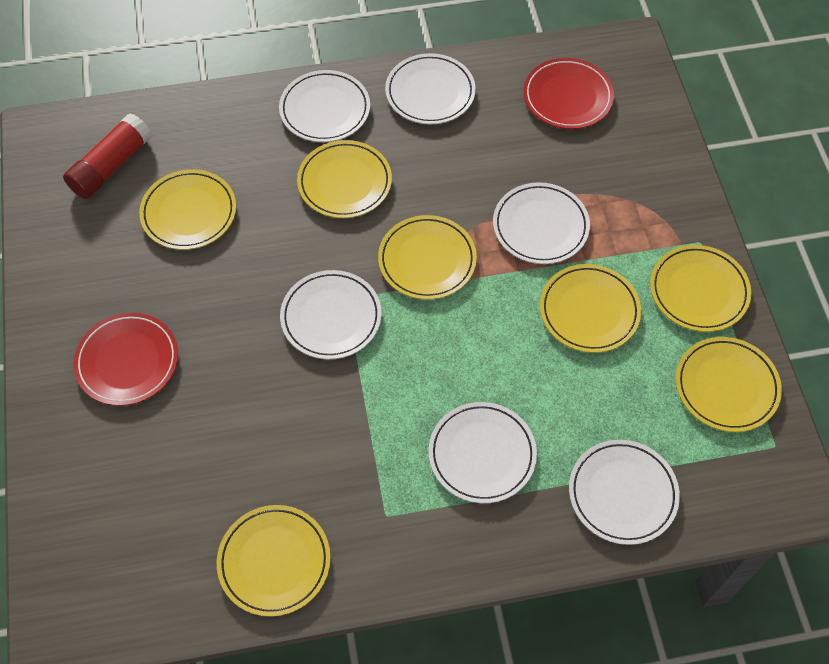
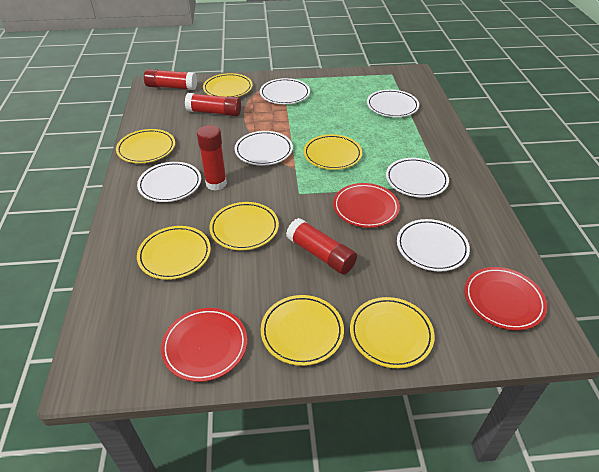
red glue stick: [63,113,152,199] = 1 -> [144,69,197,90] [185,93,241,116] [197,125,227,191] [286,218,357,274] = 4
red plate: [73,313,178,406] [523,58,614,129] = 2 -> [161,308,247,382] [333,183,400,228] [465,267,547,330] = 3

